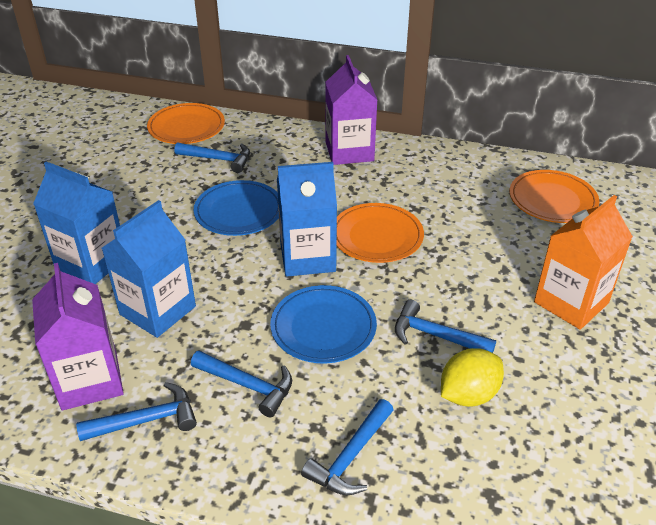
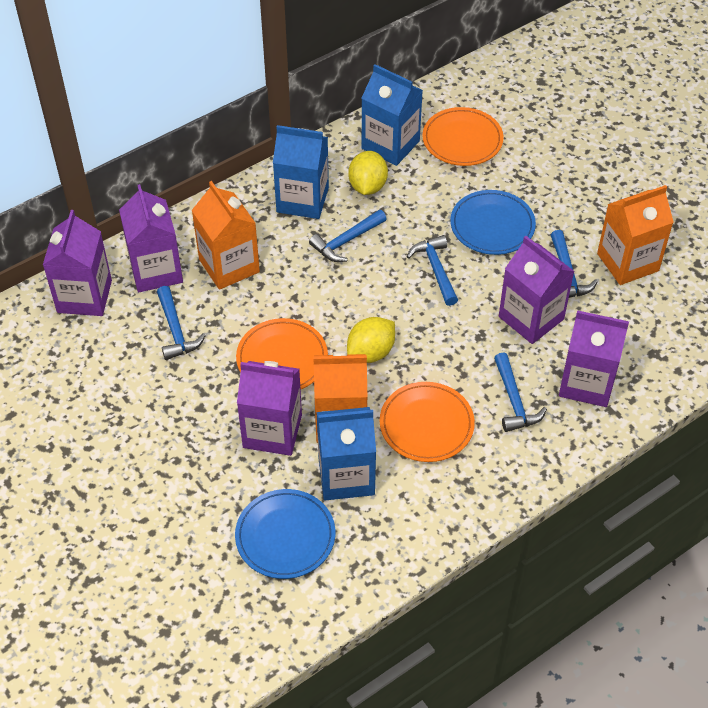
orange carton: [534,195,633,330] = 1 -> [192,181,260,290] [313,351,367,443] [597,185,674,285] = 3
purple carton: [32,263,124,410] [325,55,377,165] = 2 -> [43,210,112,316] [119,184,183,292] [237,361,302,456] [499,236,575,344] [559,310,629,407] = 5
yellow lemon: [441,348,504,407] = 1 -> [347,317,395,363] [348,151,388,195] = 2

